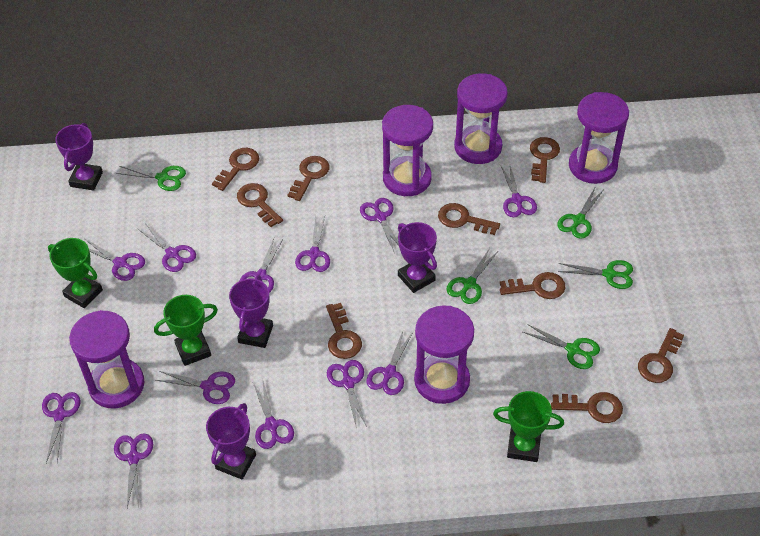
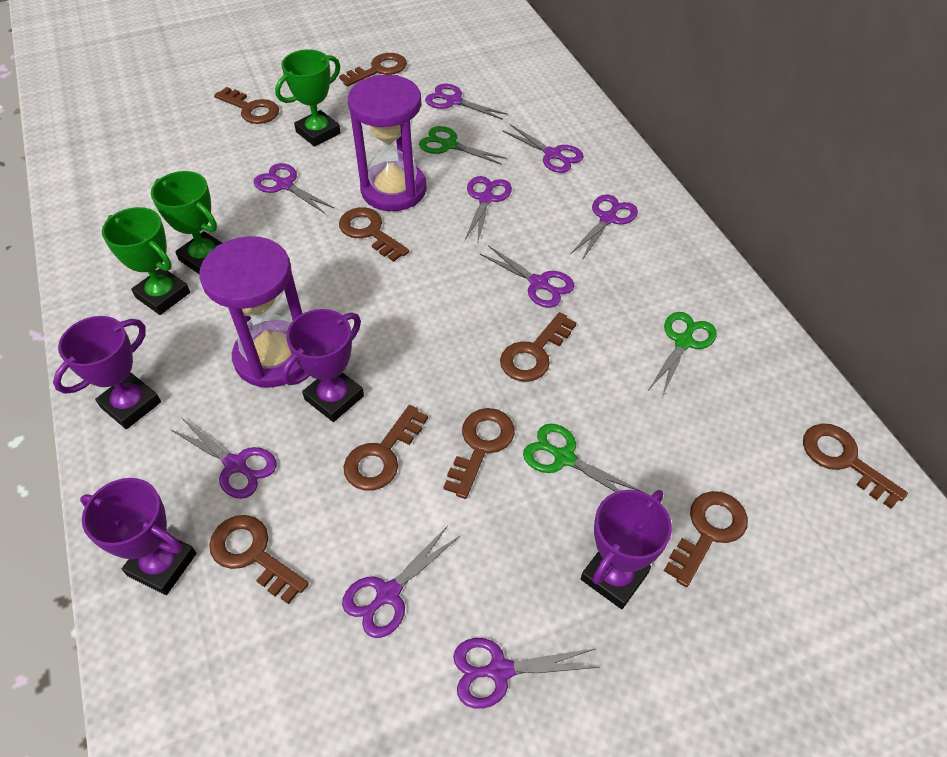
green scissors: [116,166,186,191] [446,248,498,304] [523,324,600,369] [557,186,603,239] [558,260,633,289] = 5 -> [419,126,507,165] [523,424,643,492] [649,312,717,397] = 3
purple hourglass: [69,310,144,409] [382,105,433,196] [414,305,474,404] [454,73,508,164] [569,92,629,184] = 5 -> [200,236,304,388] [348,75,427,211] = 2
purple scissors: [42,392,80,463] [85,239,145,281] [114,433,153,509] [138,223,196,272] [156,371,235,404] [240,239,283,293] [253,381,294,449] [295,216,330,272] [327,360,367,429] [360,198,399,251] [366,331,413,395] [501,166,537,217] = 12 -> [170,418,277,499] [254,163,335,214] [342,526,460,638] [425,84,508,120] [453,638,600,709] [465,176,512,241] [480,246,575,308] [502,124,584,173] [570,194,638,260] = 9

